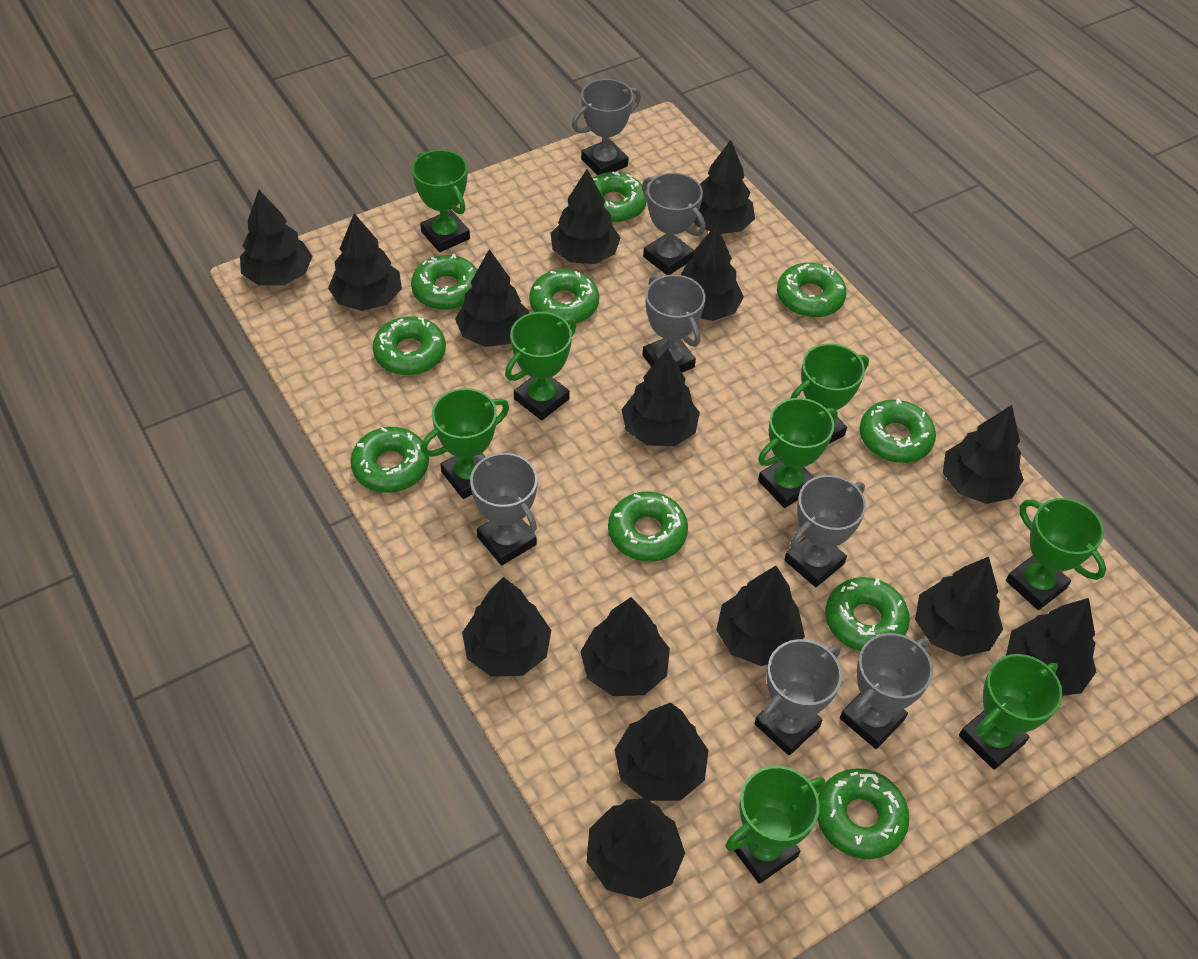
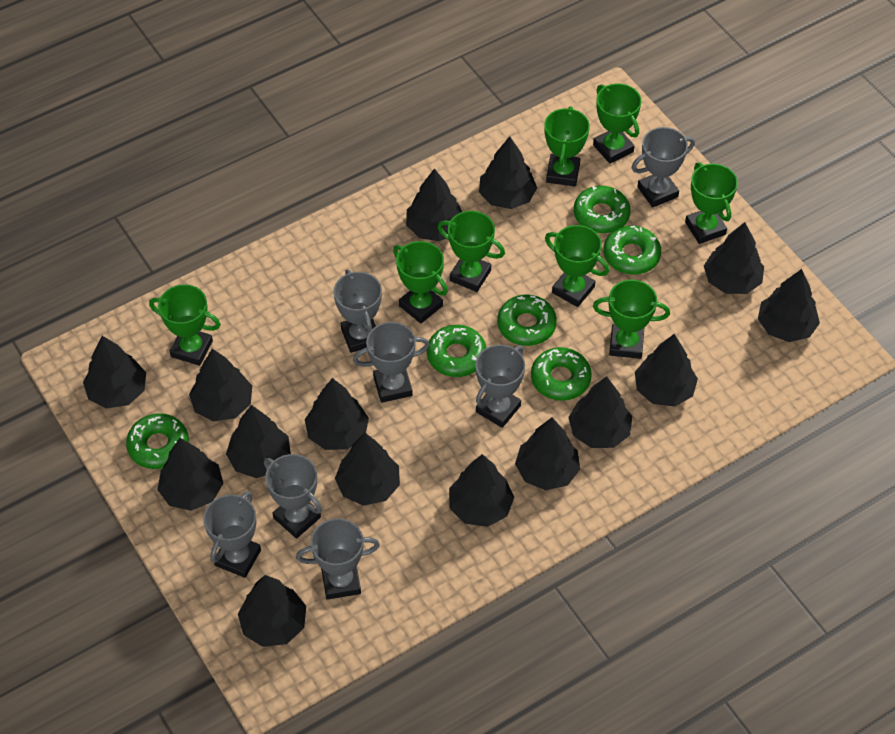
green donut: [350,427,429,493] [372,317,446,375] [411,254,477,310] [529,269,599,325] [593,172,647,223] [608,491,688,562] [777,263,847,318] [817,768,910,859] [825,577,910,651] [860,398,936,463] = 10 -> [126,413,189,469] [427,325,487,377] [497,294,557,346] [531,347,592,401] [574,186,630,233] [603,225,661,275] = 6

